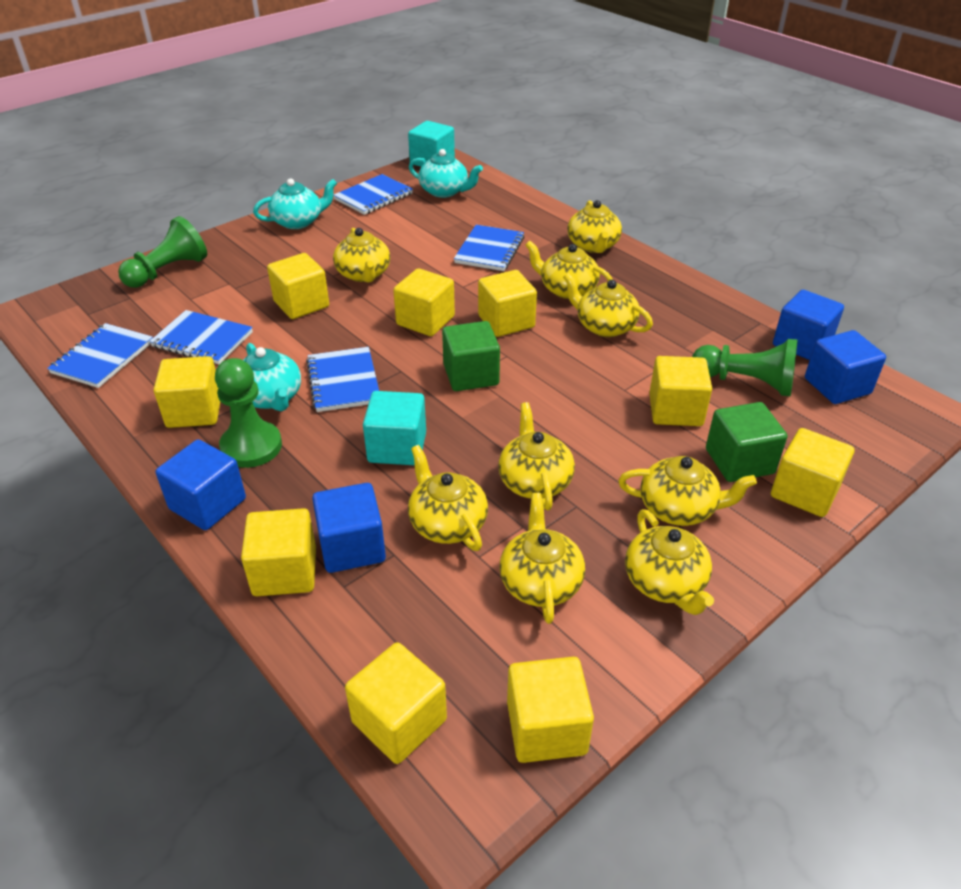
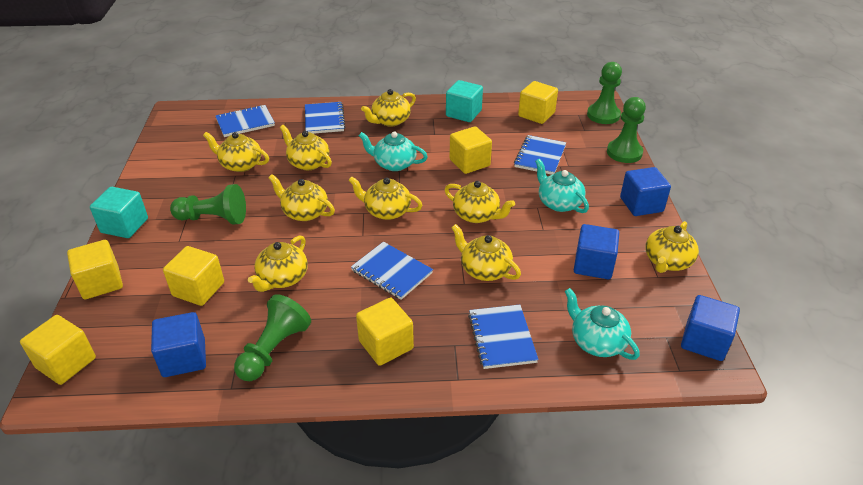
green cube: [442,321,500,391] [706,402,787,482] = 2 -> none = 0
green pawn: [118,216,207,288] [215,358,282,468] [692,339,798,396] = 3 -> [170,184,246,224] [234,294,311,381] [587,62,622,124] [607,97,646,163] = 4
yellow cube: [154,356,220,428] [241,508,316,596] [267,253,329,319] [345,642,447,764] [393,268,455,336] [478,270,537,337] [507,657,594,763] [649,356,712,426] [771,428,854,517] = 9 -> [20,315,96,385] [67,240,123,299] [163,246,224,306] [356,298,414,366] [449,126,492,174] [518,81,558,124] = 6

